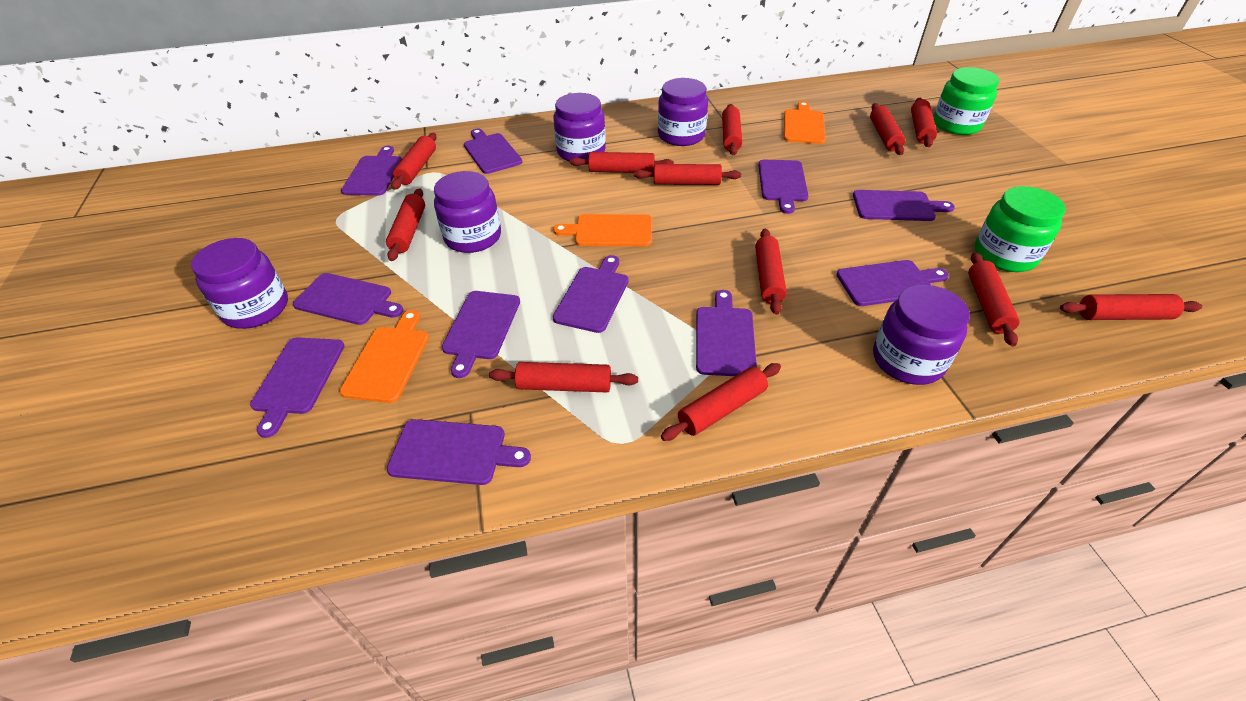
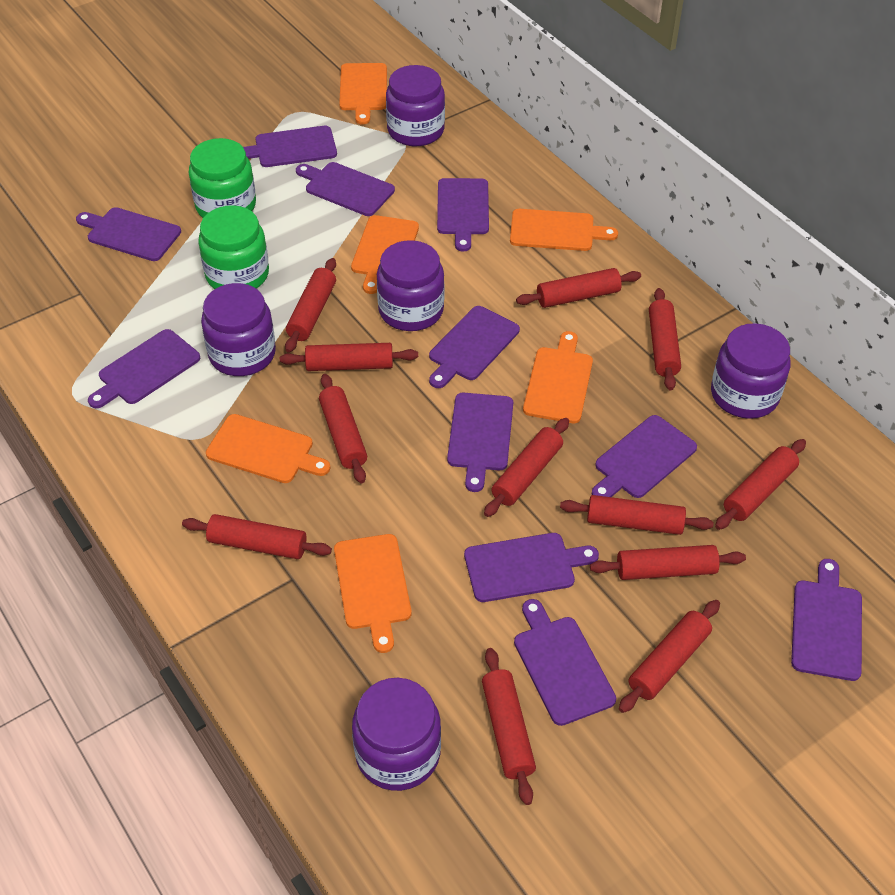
orange cutting board: [340,310,429,403] [553,214,652,246] [784,101,825,144] = 3 -> [206,414,330,483] [334,534,411,653] [339,63,387,125] [351,215,419,294] [510,209,618,251] [523,331,593,423] = 6

